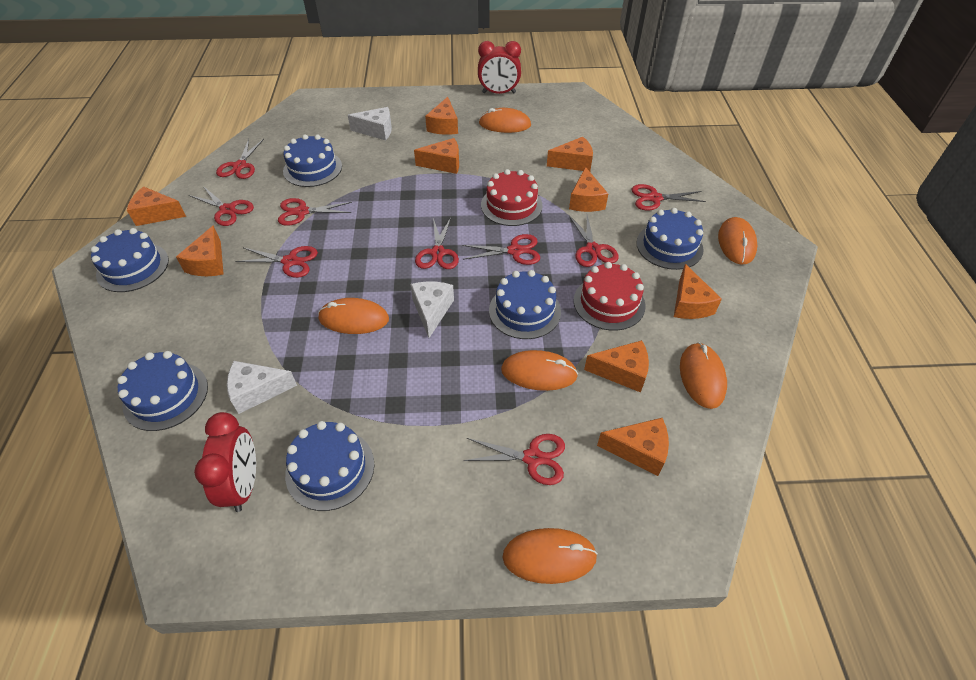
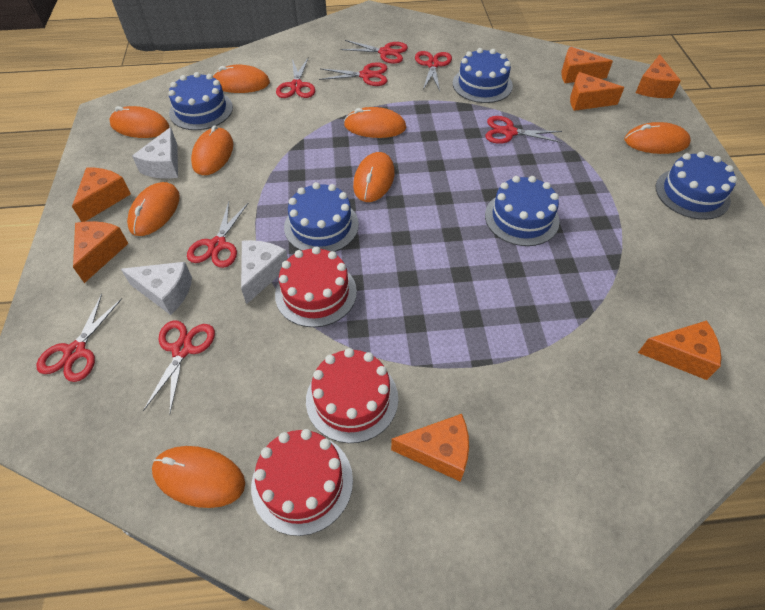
blue cake: [91,228,169,292] [117,351,208,431] [283,134,342,187] [285,421,374,511] [489,270,561,339] [636,208,704,270] = 6 -> [168,72,233,130] [284,182,359,252] [453,48,513,103] [485,176,560,246] [656,151,737,220] = 5
orange cheese: [127,187,186,226] [176,226,224,276] [414,138,459,174] [425,97,458,135] [547,137,593,171] [569,167,608,212] [584,340,649,393] [597,418,669,476] [674,264,722,319] = 9 -> [72,167,131,222] [73,221,129,283] [391,414,469,482] [561,47,613,83] [570,72,624,111] [636,54,681,98] [638,321,721,380] = 7
orange mouse: [318,298,389,334] [479,108,531,133] [501,350,578,391] [503,528,598,584] [680,342,727,409] [718,217,757,264] = 6 -> [109,106,169,138] [127,182,180,236] [152,446,245,508] [191,125,233,175] [212,65,270,93] [344,107,407,138] [353,152,395,202] [625,122,691,154] = 8
red cake: [481,169,543,226] [574,262,646,331] = 2 -> [251,429,353,536] [275,246,357,327] [306,348,398,443] = 3
red clock: [194,412,256,512] [478,41,521,94] = 2 -> none = 0
red scissors: [189,186,254,226] [216,139,264,179] [235,246,318,278] [278,198,352,226] [415,218,459,269] [462,234,540,265] [463,434,565,485] [569,215,619,267] [632,184,706,210] = 9 -> [36,294,122,382] [143,320,215,413] [187,202,248,268] [276,58,315,98] [319,62,387,86] [340,40,408,64] [415,51,452,91] [485,116,562,144] = 8

